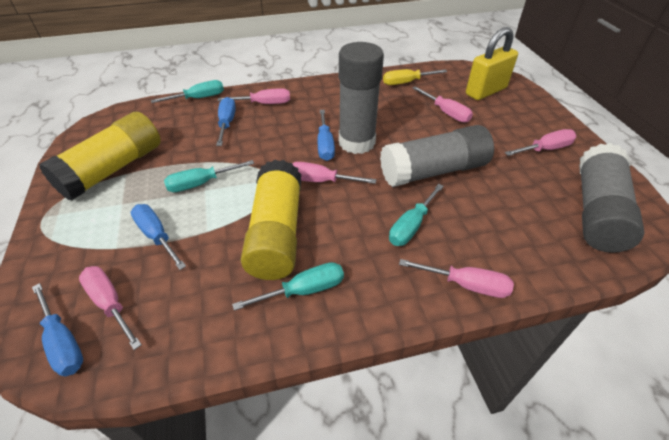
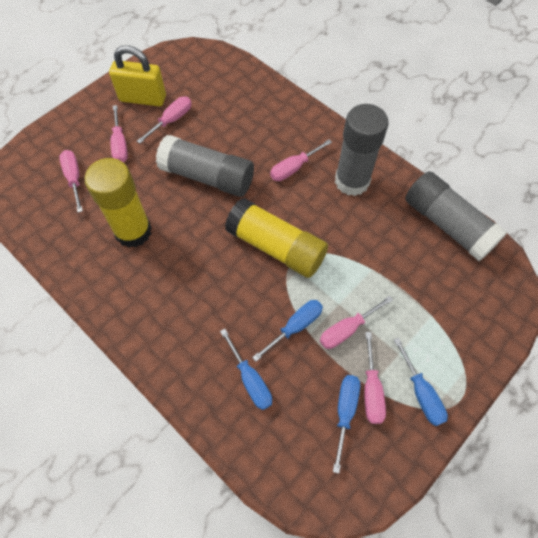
turquoise screwdriver: [151,80,224,103] [164,160,254,192] [232,262,344,311] [389,184,444,246] = 4 -> none = 0
yellow screwdriver: [383,69,447,85] = 1 -> none = 0

